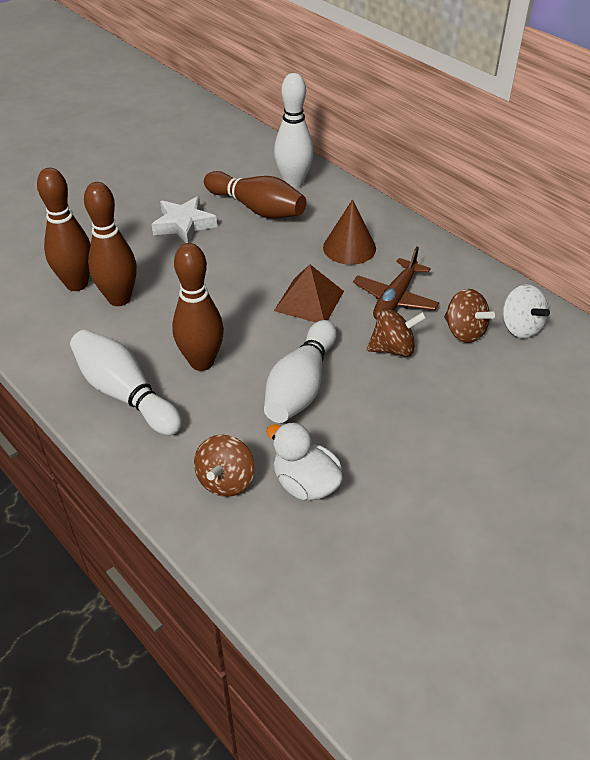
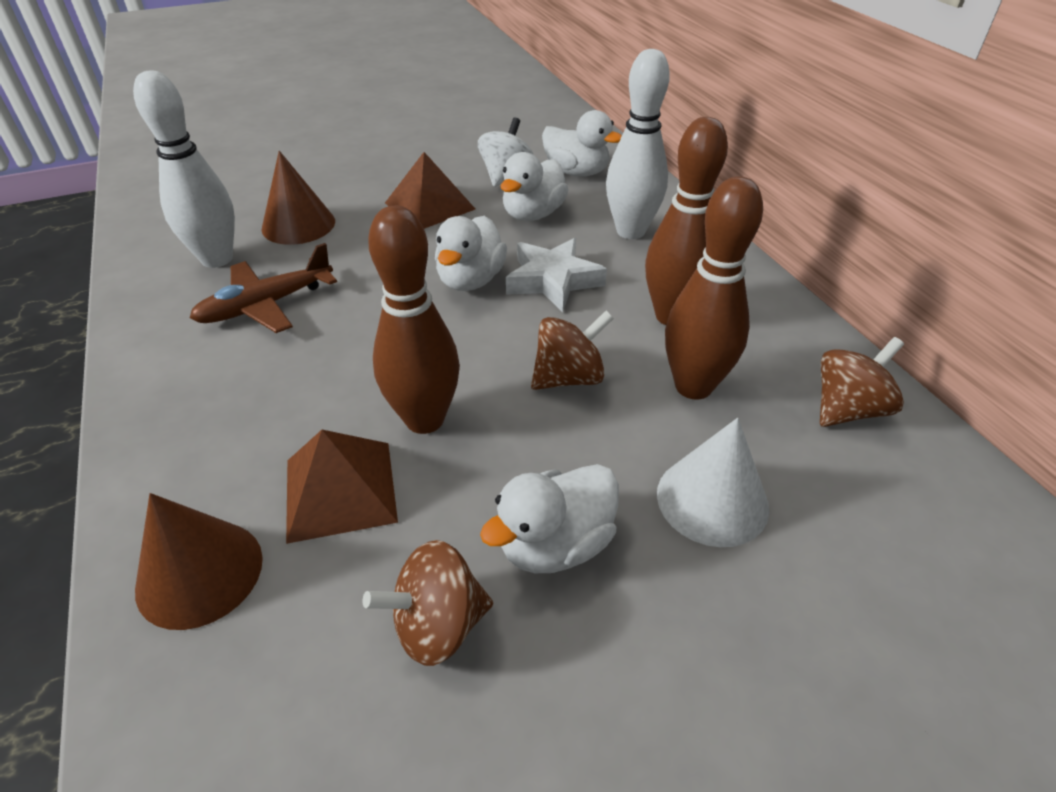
brown bowling pin: [37,168,91,291] [84,182,137,306] [172,243,224,371] [204,171,306,219] = 4 -> [368,206,460,434] [645,117,728,325] [665,176,763,400] = 3
brown cone: [323,200,376,265] = 1 -> [135,493,263,630] [262,151,335,245] = 2
brown pyramid: [274,264,344,322] = 1 -> [286,430,398,544] [385,152,475,229] = 2
white bowling pin: [70,329,182,436] [264,320,337,423] [274,73,314,189] = 3 -> [133,70,235,268] [606,49,670,239] = 2
white cone: none = 0 -> [657,418,769,547] = 1
white duck: [266,422,343,500] = 1 -> [435,216,507,291] [480,464,619,573] [500,152,568,221] [542,110,622,177] = 4

